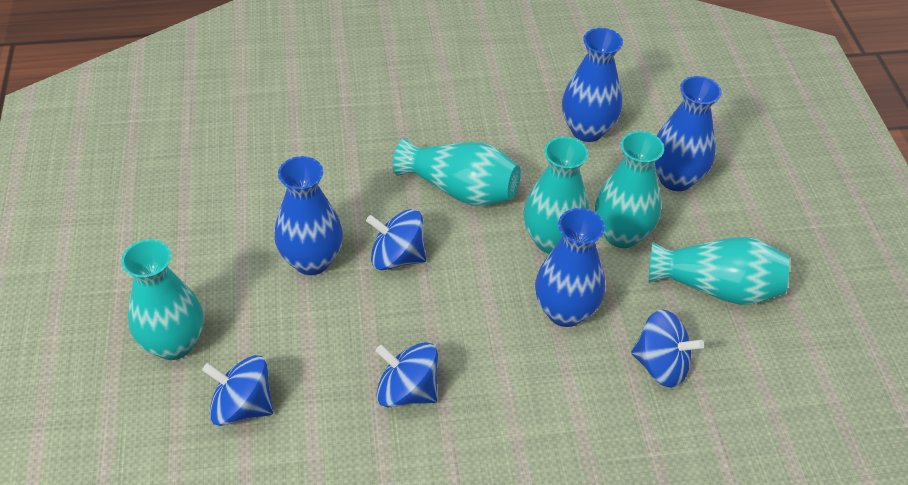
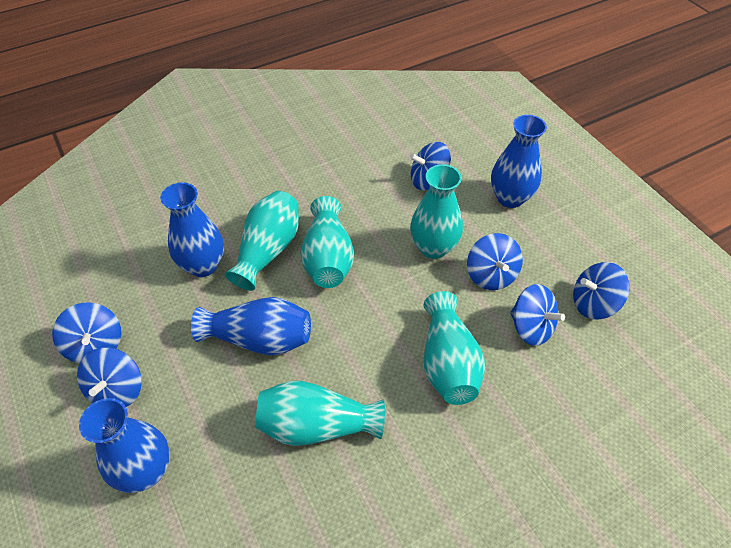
blue spinning top: [202,355,273,426] [366,209,426,270] [375,342,438,407] [631,310,704,388] = 4 -> [52,302,121,363] [77,348,142,407] [410,142,451,190] [467,233,523,290] [510,284,565,346] [573,262,630,320] = 6

